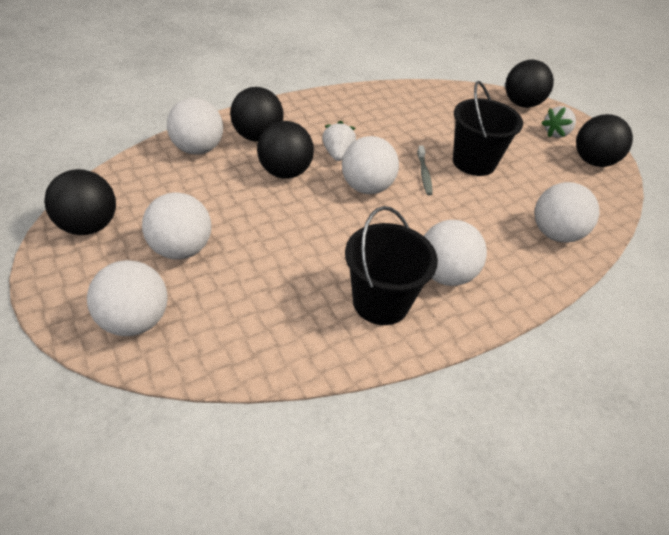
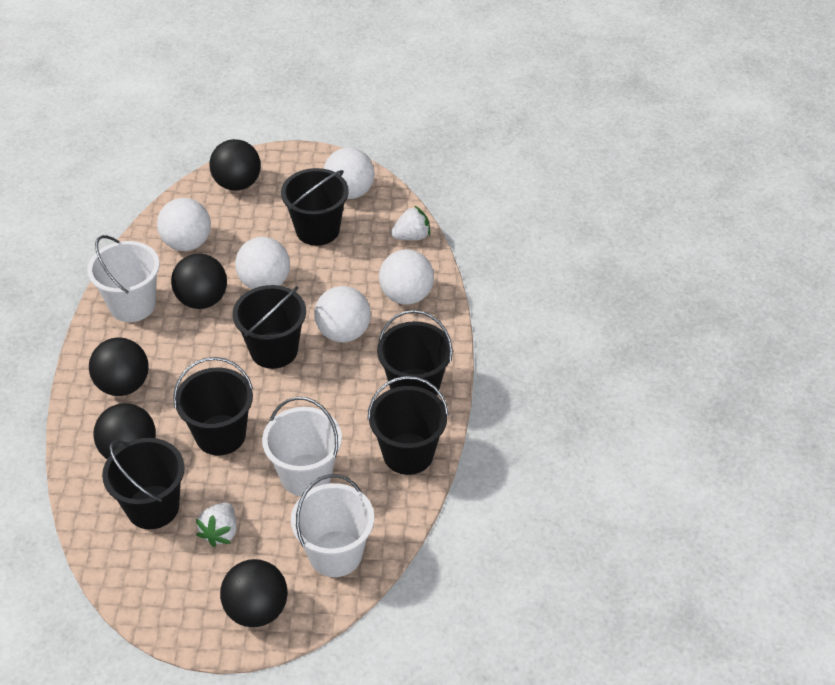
black bucket: [345,206,438,325] [453,81,523,176] = 2 -> [102,438,185,529] [173,357,253,455] [233,285,306,369] [281,168,349,246] [367,376,449,475] [377,310,453,396] = 6
grey toothbrush: [417,145,433,195] = 1 -> none = 0
white ball: [87,260,167,336] [142,192,211,260] [167,98,223,155] [342,136,399,194] [424,220,487,286] [535,182,599,243] = 6 -> [157,198,211,251] [235,237,290,289] [314,286,371,342] [324,148,375,199] [379,249,434,305] = 5
white bucket: none = 0 -> [88,235,160,322] [262,397,342,496] [291,474,374,577] = 3

